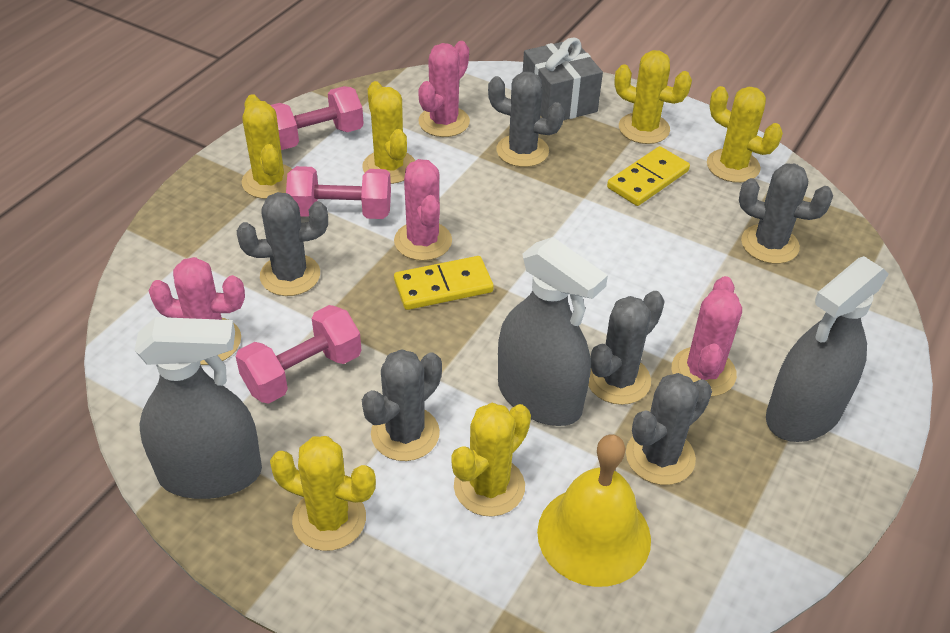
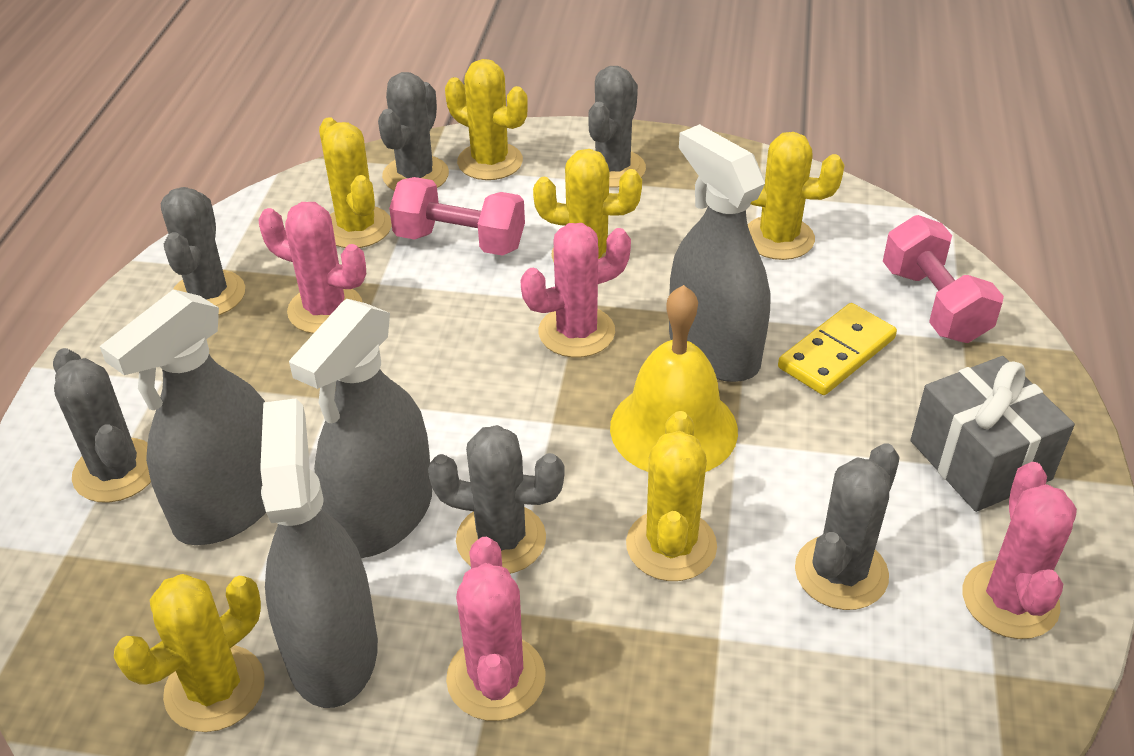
grey spray bottle: [134,317,262,499] [498,237,608,426] [766,256,889,442] = 3 -> [100,289,266,545] [260,398,378,708] [289,299,432,558] [669,124,771,382] = 4
pink dumbbell: [236,305,361,404] [271,86,364,150] [286,166,391,219] = 3 -> [389,177,525,256] [883,215,1004,343] = 2
yellow domino: [394,256,494,310] [607,146,690,206] = 2 -> [778,303,897,395] = 1

